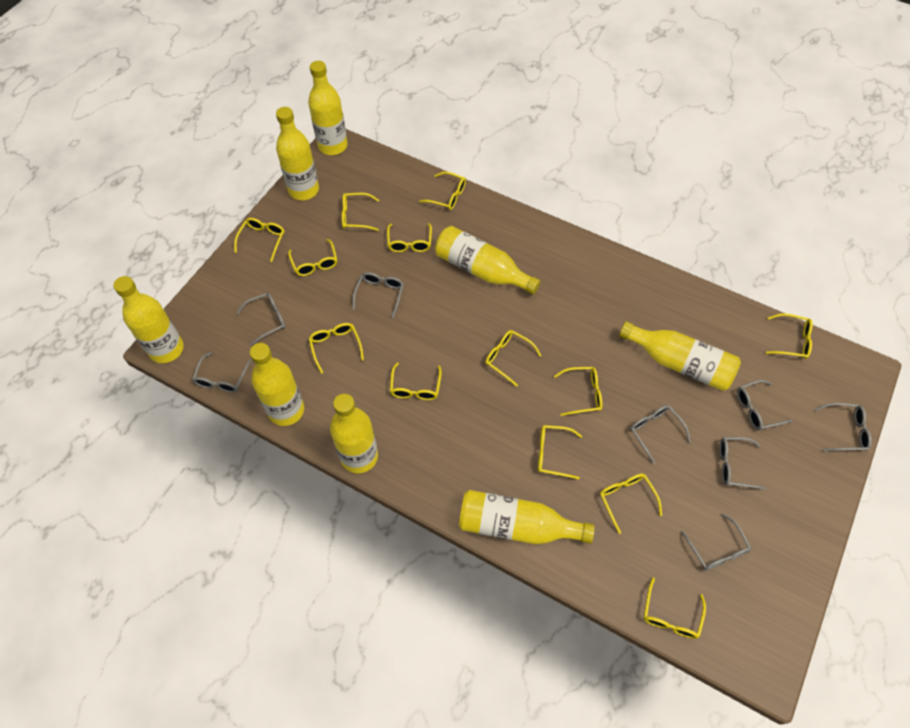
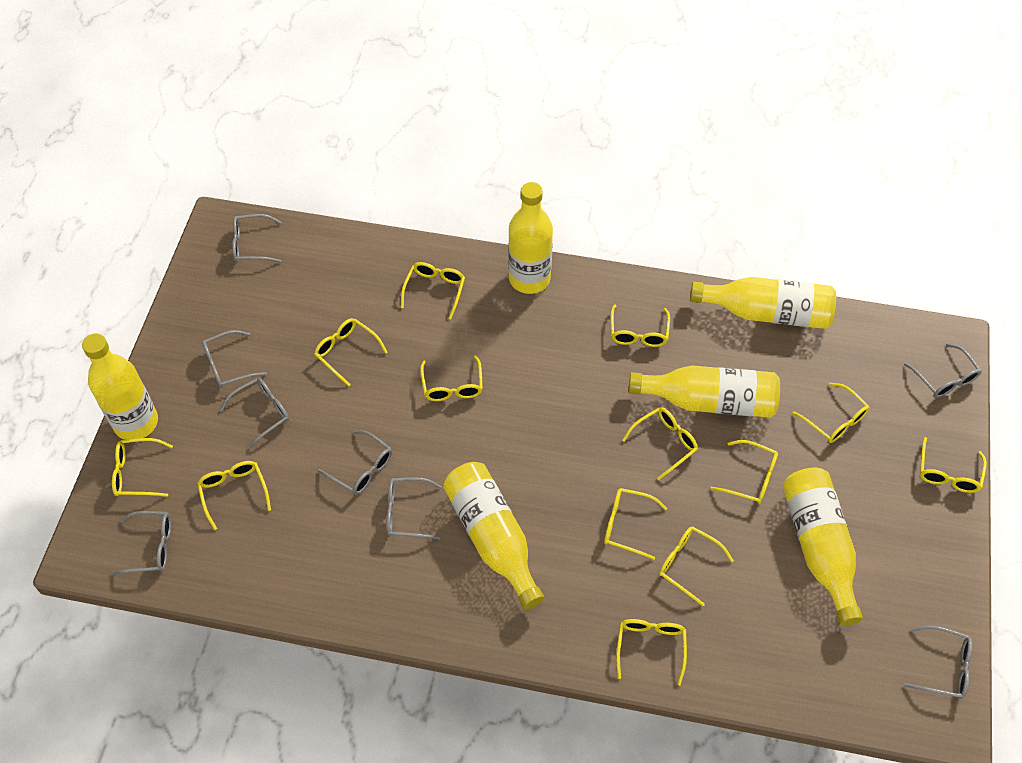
yellow bottle: [113,276,184,363] [250,343,304,426] [276,107,319,200] [308,61,348,155] [330,394,378,474] [435,226,541,295] [459,490,595,544] [619,321,741,391] = 8 -> [82,334,158,440] [443,462,544,609] [508,182,553,294] [629,366,780,418] [690,277,836,329] [783,467,863,626] = 6

